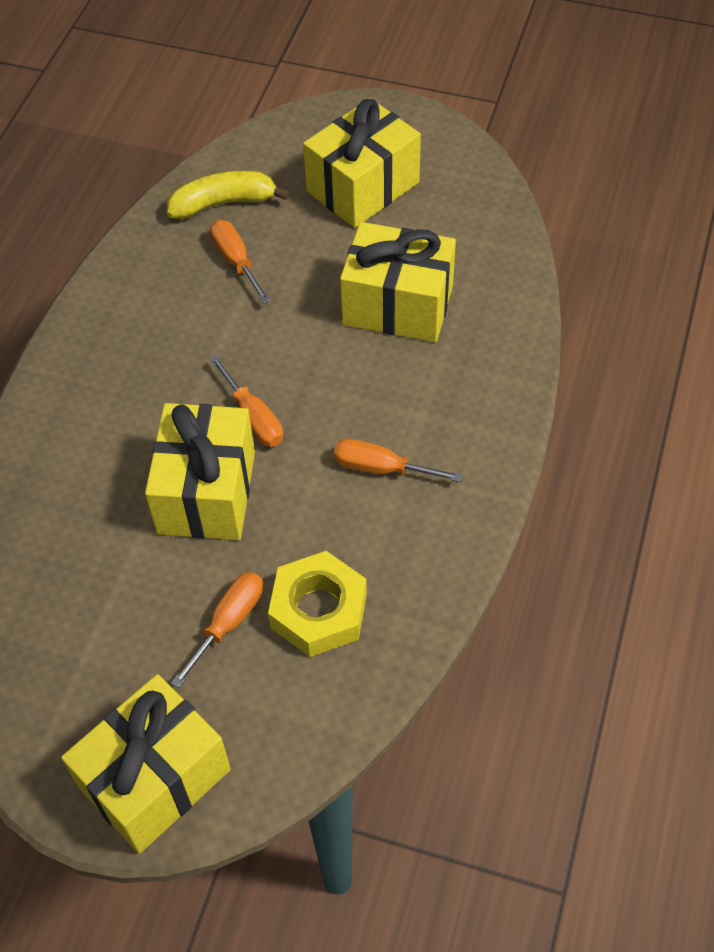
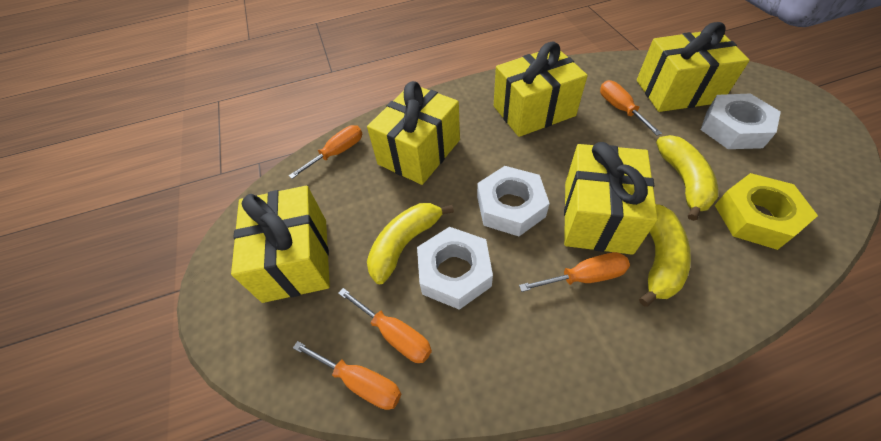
orange screwdriver: [171,572,263,689] [210,220,271,304] [210,355,283,447] [334,439,463,482] = 4 -> [289,125,362,179] [293,341,401,410] [338,288,432,363] [519,252,630,292] [600,80,662,136] = 5
white nut: none = 0 -> [417,227,493,310] [477,166,550,236] [701,93,781,149] = 3
yellow banana: [167,170,289,219] = 1 -> [367,203,454,284] [639,204,691,307] [656,135,718,221] = 3
yellow gift: [61,674,231,854] [145,403,255,540] [303,98,421,228] [340,222,456,342] = 4 -> [231,186,330,303] [367,81,460,185] [494,42,587,137] [564,142,658,255] [637,22,750,112] = 5

